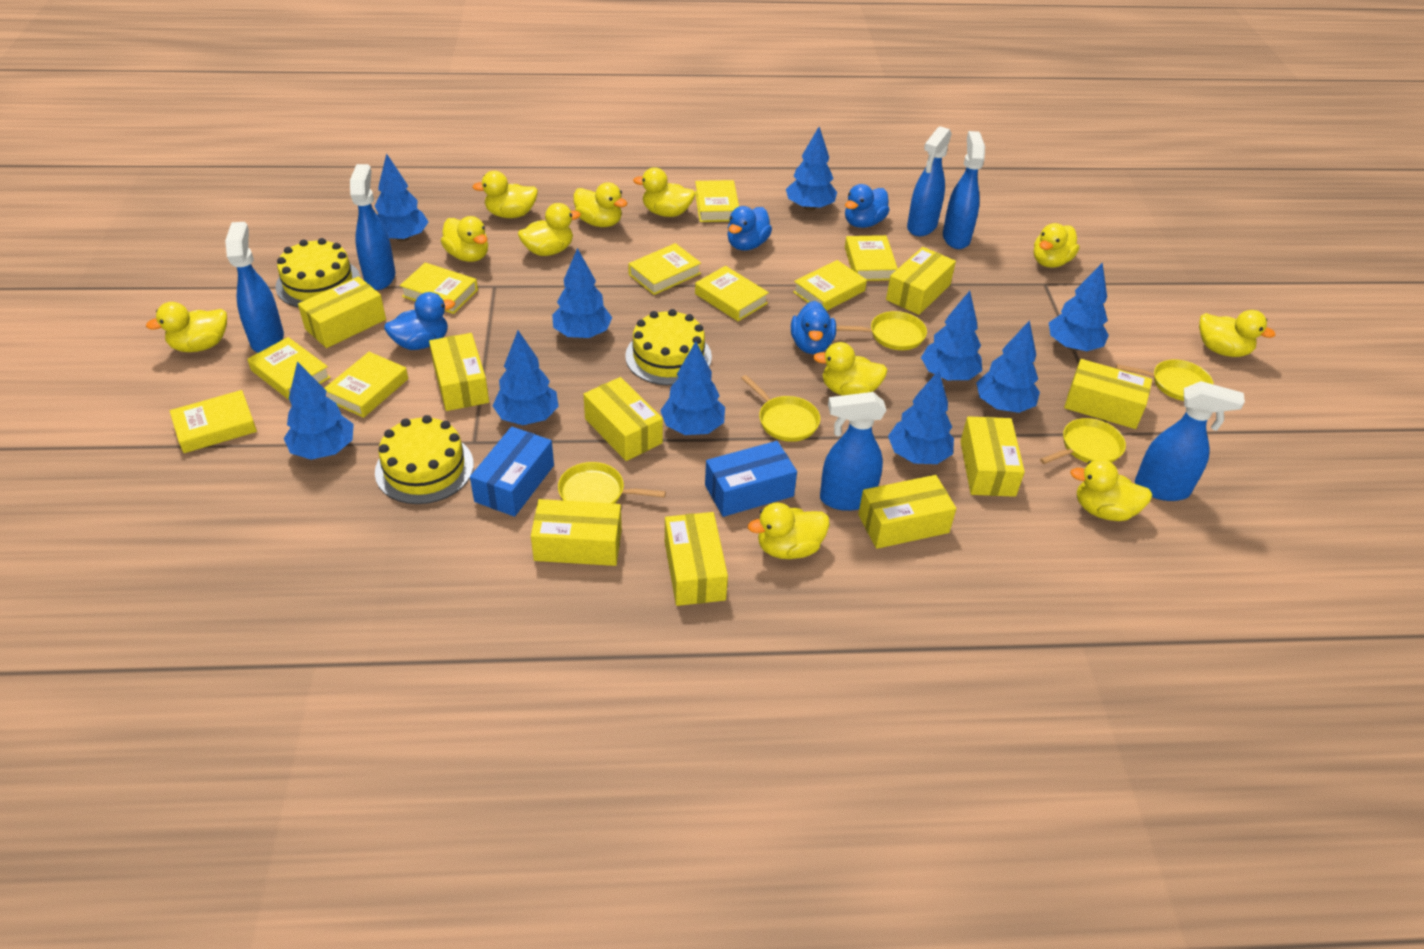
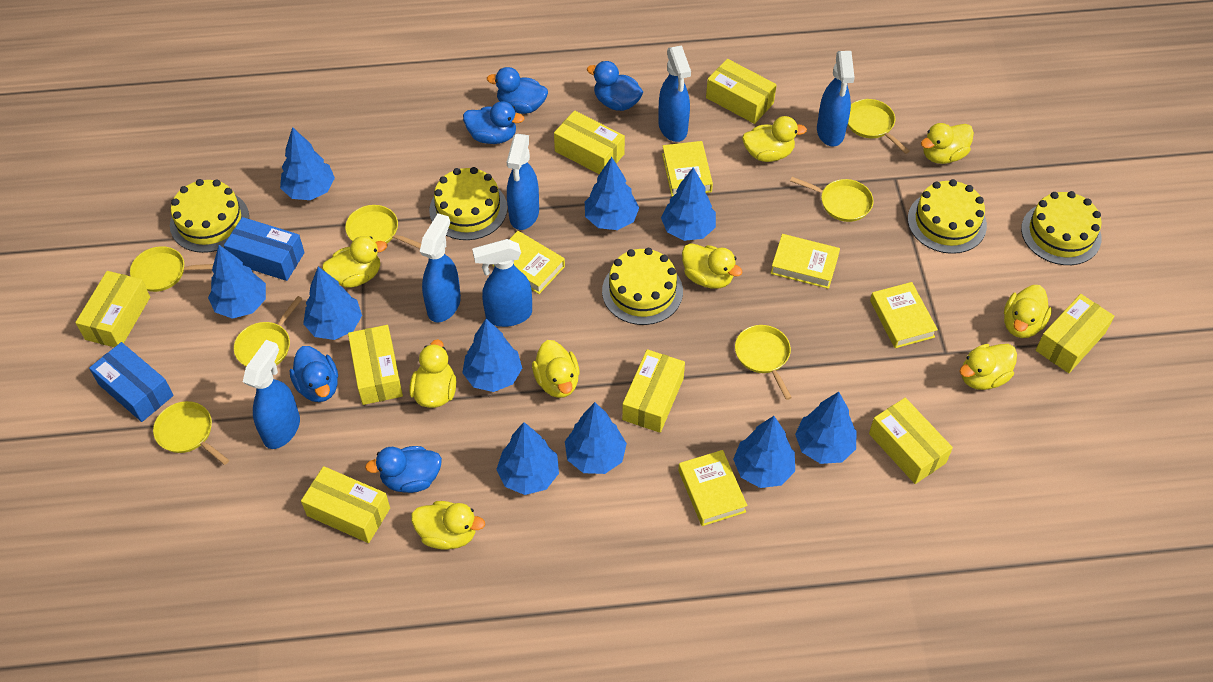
blue duck: [384,292,455,350] [727,206,772,250] [791,301,836,354] [845,184,890,228] = 4 -> [290,346,338,402] [365,446,442,493] [463,101,524,144] [487,67,548,114] [587,61,643,111] = 5
yellow book: [170,390,257,453] [247,337,331,400] [324,352,408,418] [400,263,478,314] [628,243,701,295] [695,180,739,222] [695,266,769,321] [793,260,867,311] [845,235,898,281] = 9 -> [492,231,565,294] [662,141,713,197] [678,450,747,526] [771,234,840,289] [870,282,938,348] = 5
yellow box: [298,276,386,348] [429,333,489,411] [531,499,622,566] [583,377,663,461] [665,512,728,606] [858,475,956,549] [886,247,956,315] [960,416,1025,497] [1064,359,1152,429] = 9 -> [75,271,150,347] [301,466,390,543] [348,325,403,405] [554,110,625,174] [622,349,685,433] [706,59,777,124] [869,398,953,484] [1036,294,1115,373] = 8
yellow cake: [275,238,360,307] [375,415,474,504] [625,309,712,385] = 3 -> [170,179,249,253] [429,167,507,240] [602,248,683,325] [908,179,987,254] [1021,191,1102,265] = 5
yellow duck: [146,302,227,352] [441,216,488,262] [472,171,538,218] [518,203,581,256] [573,182,628,227] [633,167,695,217] [748,502,830,559] [813,342,888,396] [1034,223,1079,268] [1070,459,1153,521] [1199,310,1276,357] = 11 -> [322,236,387,288] [409,339,456,408] [411,501,485,550] [532,340,580,398] [682,243,742,289] [742,116,807,162] [921,123,974,164] [959,344,1017,390] [1004,285,1052,338] = 9
yellow pan: [558,462,666,504] [741,375,820,442] [836,311,927,350] [1040,418,1126,464] [1116,359,1214,401] = 5 -> [130,246,213,292] [153,401,229,465] [234,296,302,366] [345,205,421,249] [735,325,792,400] [790,177,874,222] [848,99,909,154] = 7

